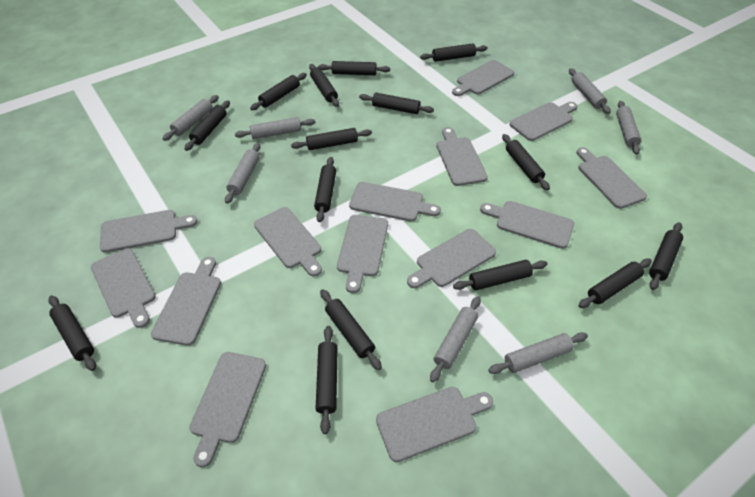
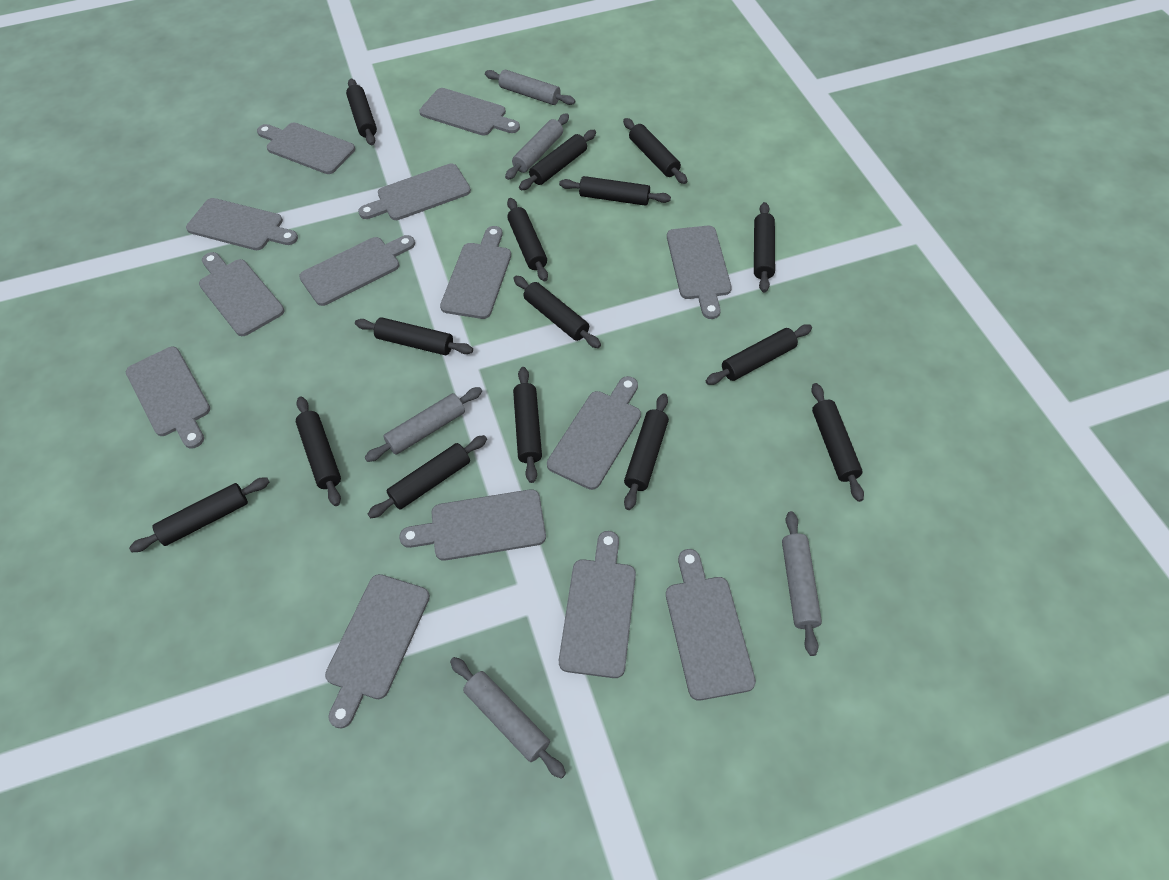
grey rolling pin: [163,95,219,141] [225,143,260,204] [235,117,315,139] [430,296,481,383] [488,332,588,374] [569,68,611,114] [616,101,641,154] = 7 -> [364,387,482,462] [450,657,566,779] [485,70,575,105] [505,113,569,180] [782,511,822,656] = 5

